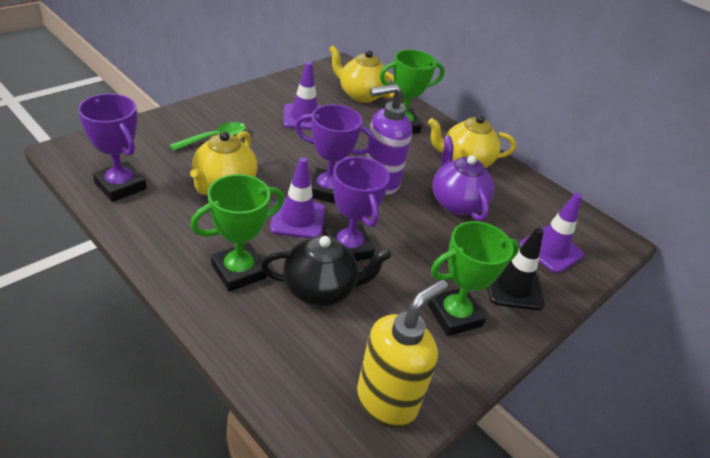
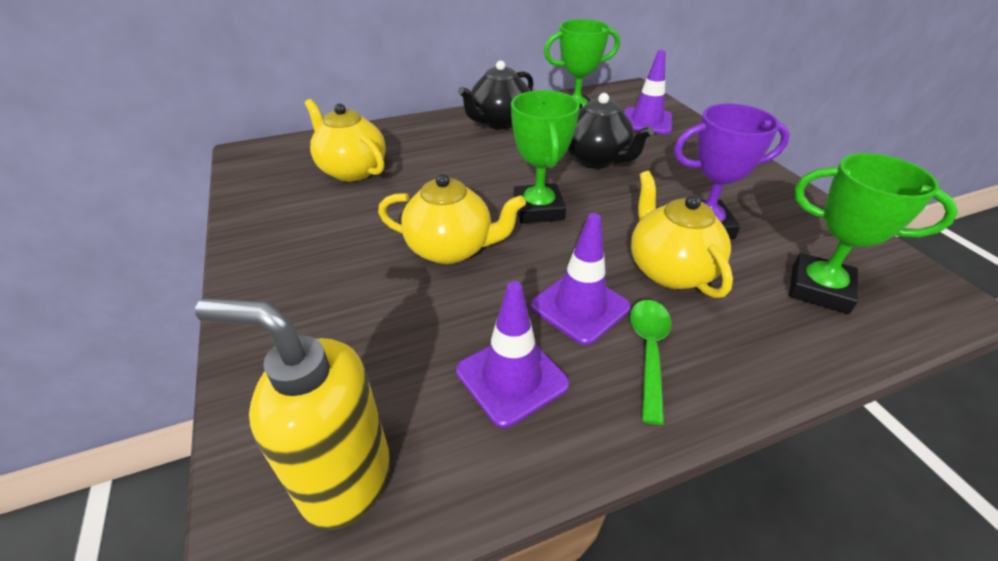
black teapot: [261,235,391,307] = 1 -> [458,60,533,129] [567,93,654,169] = 2
black traffic cone: [488,228,545,310] = 1 -> none = 0
purple soap dispenser: [365,84,412,195] = 1 -> none = 0
purple teapot: [432,136,494,221] = 1 -> none = 0
purple trophy: [78,93,147,202] [295,104,376,204] [325,156,390,261] = 3 -> [674,104,790,239] = 1

